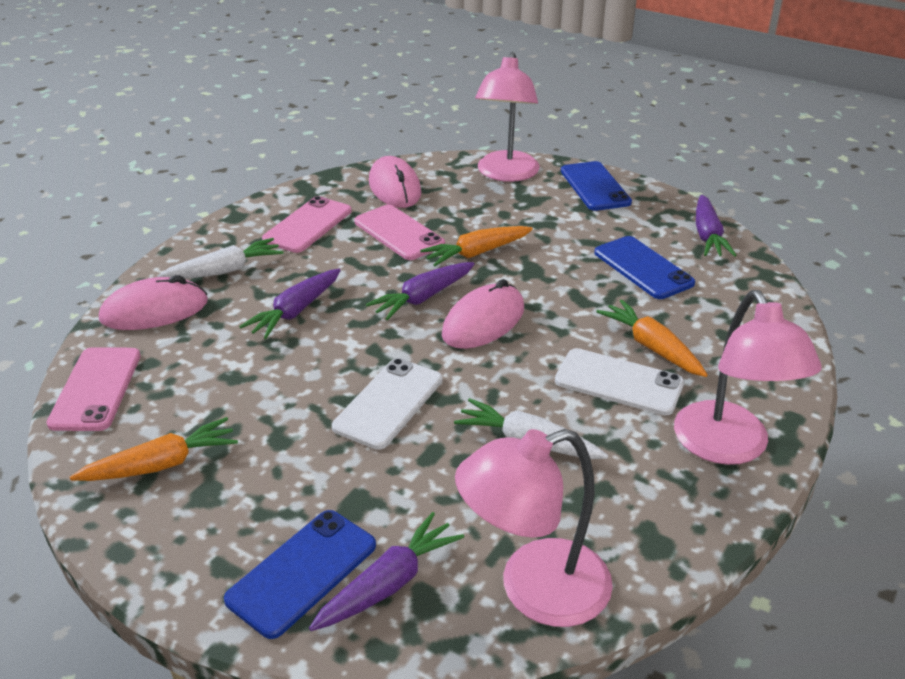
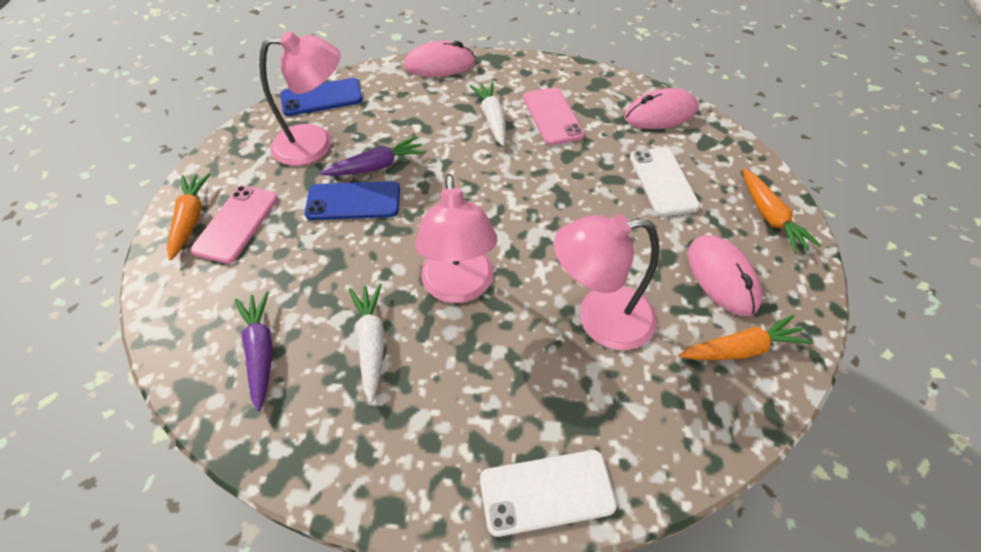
blue phone: [224,510,376,639] [561,161,632,211] [594,236,695,299] = 3 -> [281,78,363,116] [305,181,400,220] = 2
pink phone: [46,347,141,431] [262,196,352,253] [354,205,445,260] = 3 -> [190,186,278,264] [523,87,585,145] = 2
purple carrot: [239,269,341,339] [309,512,464,631] [366,262,475,320] [696,195,737,257] = 4 -> [235,291,272,411] [320,136,426,176] = 2

